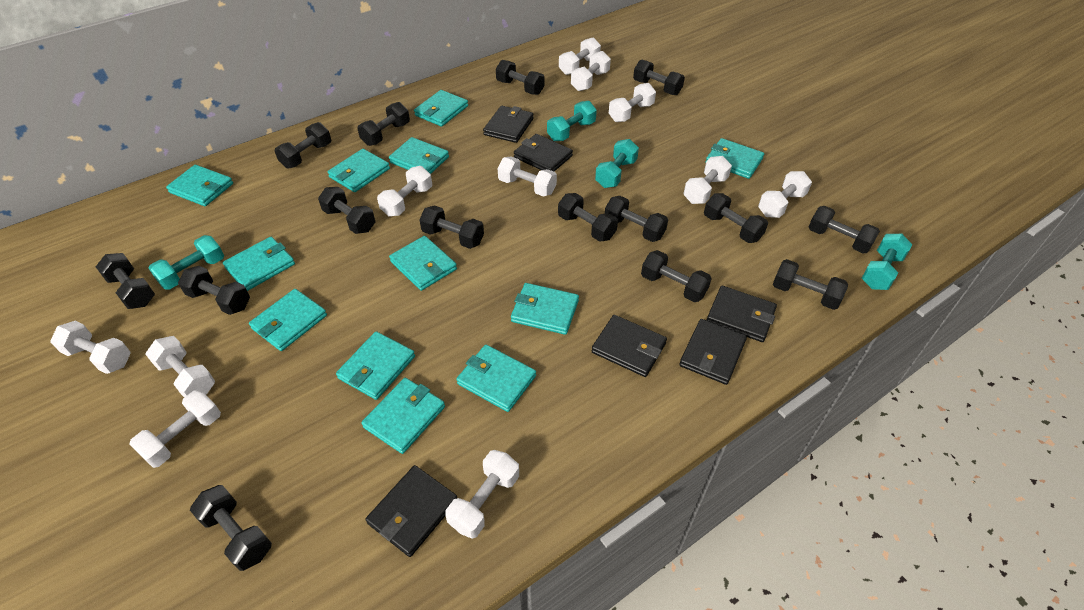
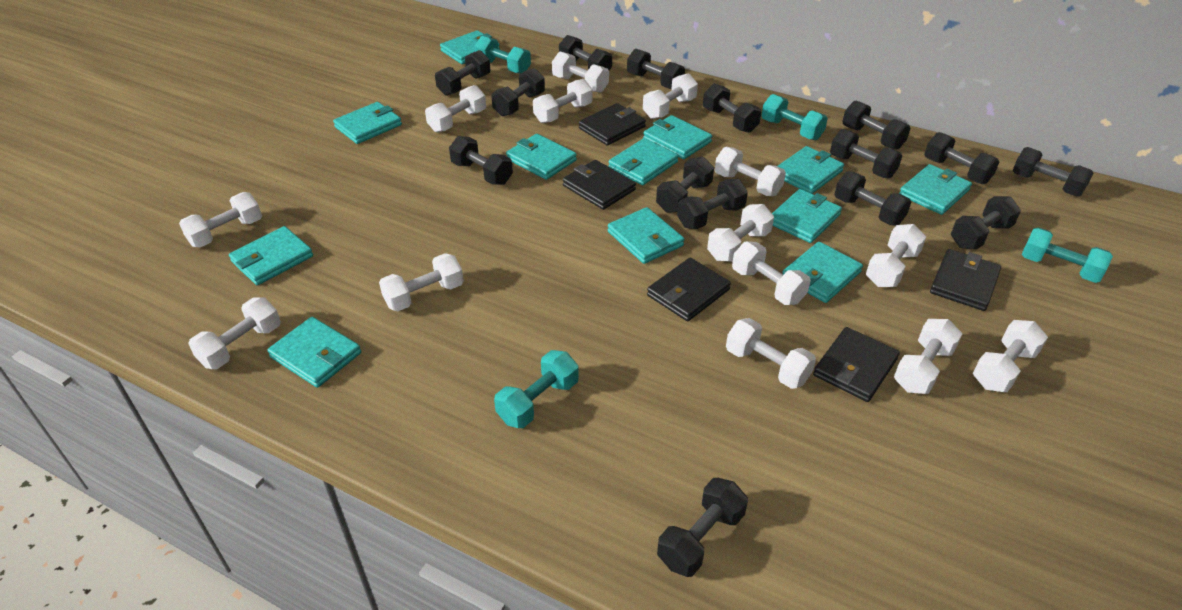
black wallet: [365,465,457,557] [483,106,534,143] [514,134,573,171] [592,315,667,377] [679,319,747,385] [707,286,777,342] = 6 -> [563,160,636,210] [579,103,646,146] [647,258,731,321] [813,327,900,402] [930,249,1001,311] = 5
white dumbbell: [50,321,131,374] [130,390,221,468] [146,336,215,397] [377,166,432,216] [445,450,519,539] [498,156,557,197] [559,37,601,75] [571,51,611,91] [609,83,656,122] [683,156,732,204] [758,171,812,218] = 11 -> [179,192,262,247] [188,297,281,369] [379,253,464,311] [425,85,486,133] [533,79,592,123] [552,52,609,93] [643,73,698,119] [707,204,774,262] [715,147,786,196] [726,318,816,389] [732,241,811,305] [866,224,926,287] [894,319,962,394] [973,320,1048,392] = 14

